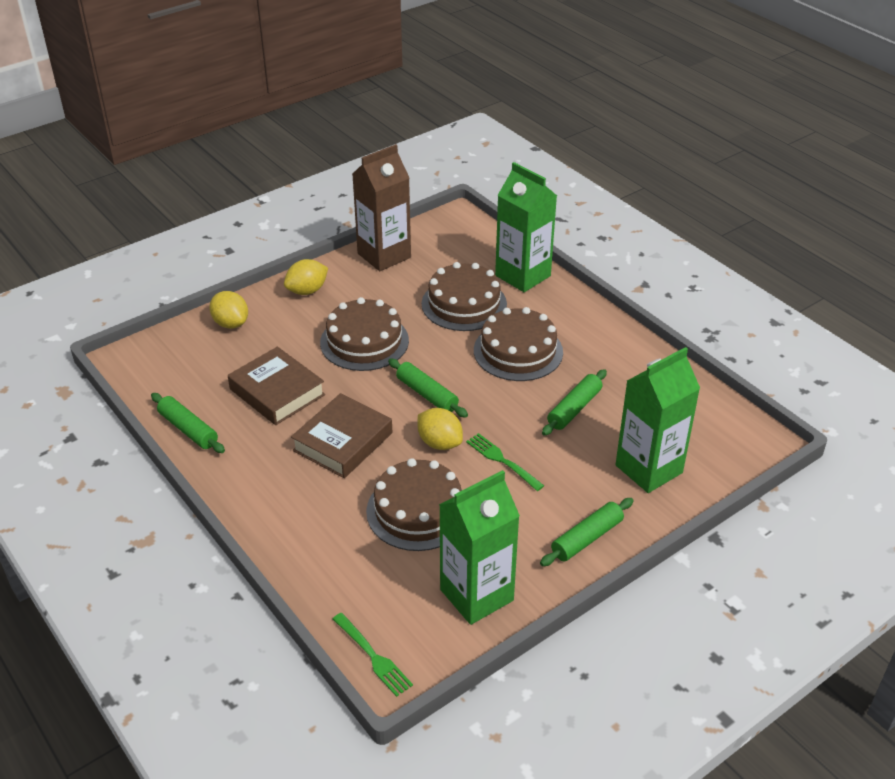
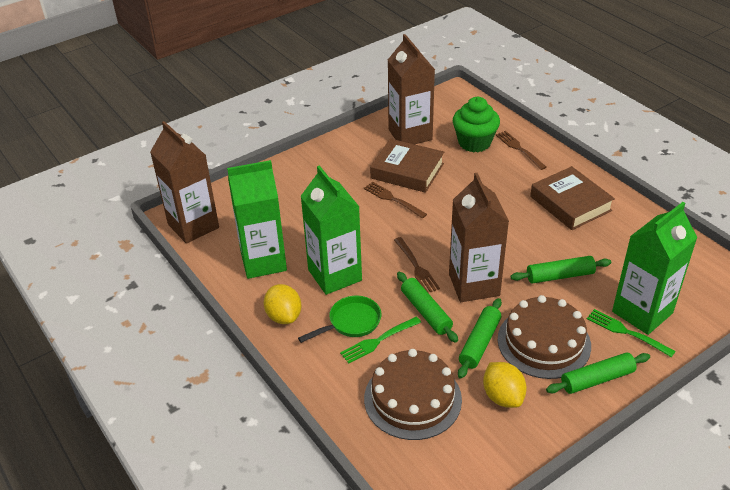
brown cake: [320,297,409,371] [366,458,462,551] [422,262,507,331] [474,307,563,381] = 4 -> [364,349,462,440] [498,295,591,379] = 2
brown carton: [353,144,411,271] = 1 -> [150,121,219,244] [388,34,435,144] [449,173,509,302] = 3
brown fork: none = 0 -> [364,182,427,218] [394,237,440,293] [496,131,547,170] = 3
green cupcake: none = 0 -> [453,97,500,152] = 1
green pan: none = 0 -> [298,296,381,343] = 1
yellow lemon: [209,291,248,329] [284,259,328,295] [418,408,463,450] = 3 -> [264,284,301,324] [483,362,527,408] = 2

